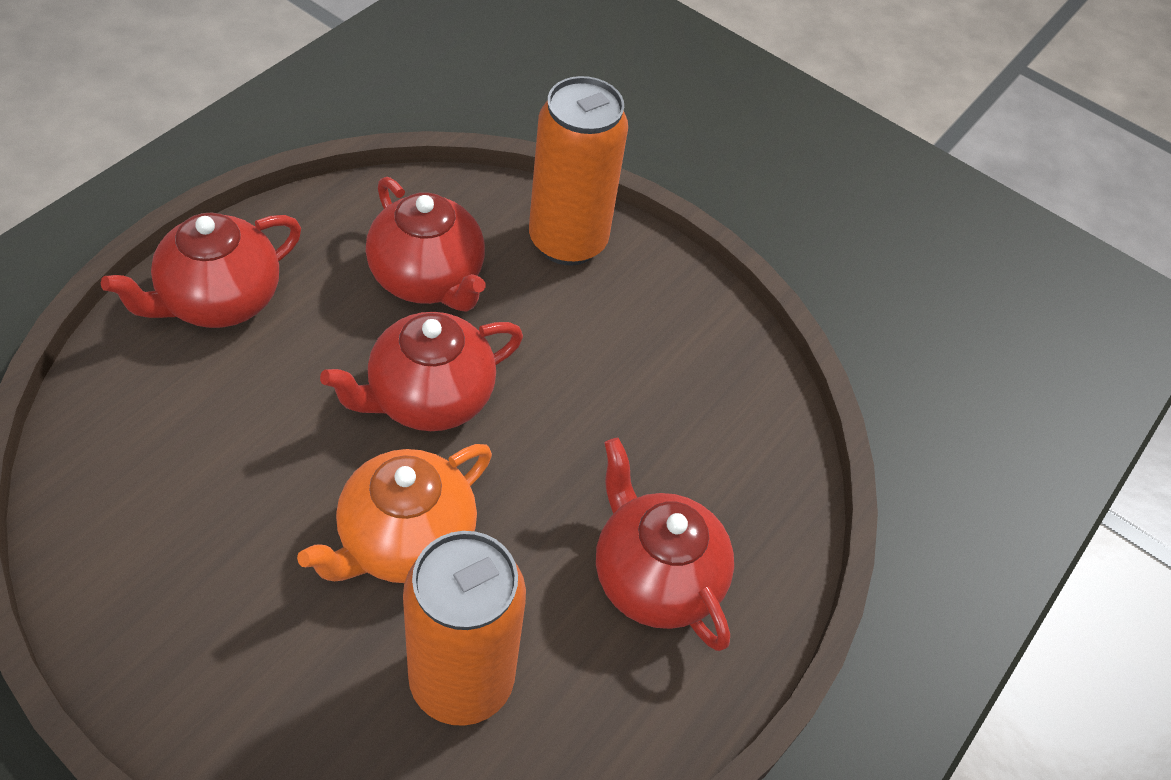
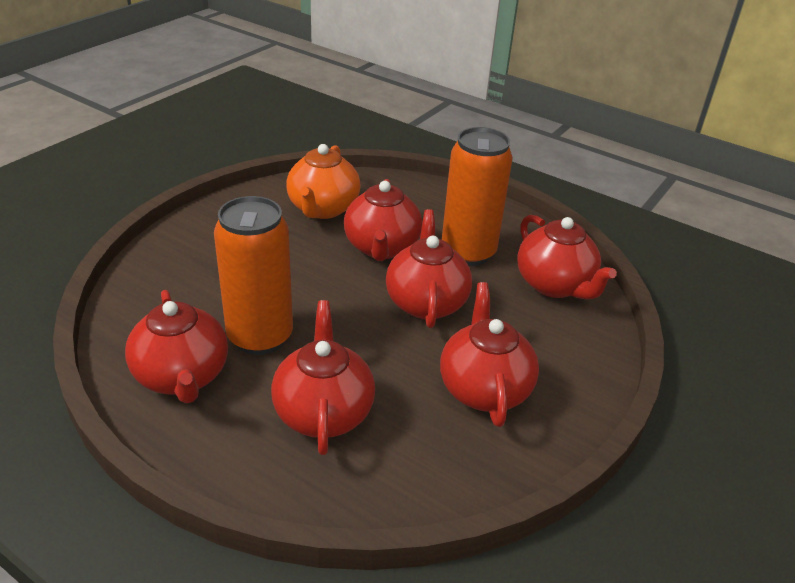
red teapot: [101,213,301,328] [320,312,523,431] [366,177,486,311] [596,438,734,651] = 4 -> [125,290,228,403] [271,300,375,455] [344,179,422,261] [386,209,472,328] [440,282,539,427] [517,215,617,300] = 6

